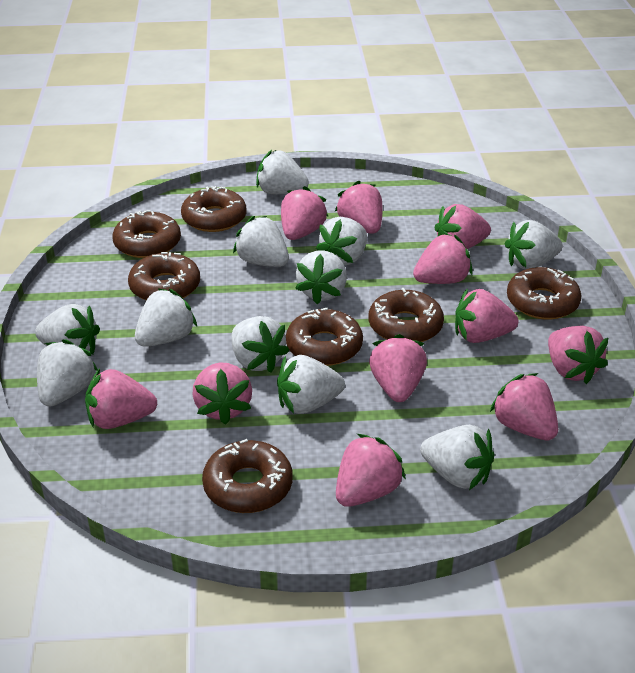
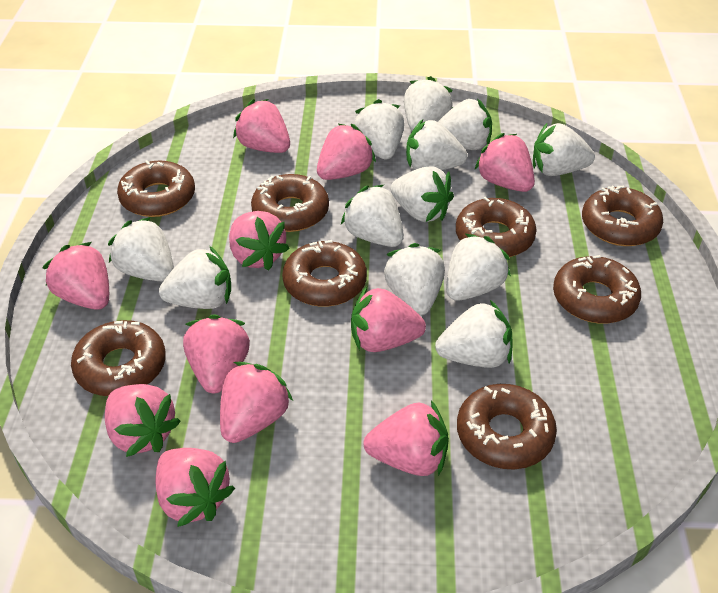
brown donut: [112,210,181,258] [128,252,200,300] [181,186,246,232] [202,439,293,513] [286,308,363,366] [369,288,444,342] [507,267,581,320] = 7 -> [71,320,166,396] [117,160,195,217] [251,174,329,232] [282,240,367,307] [456,197,537,257] [457,384,557,470] [553,255,641,324] [582,186,663,246] = 8
white strawberry: [35,304,100,355] [37,339,98,407] [135,288,197,347] [231,316,290,373] [233,216,289,267] [256,150,309,194] [277,355,345,414] [295,251,347,304] [316,217,367,266] [420,425,494,490] [505,220,563,269] = 11 -> [108,217,174,282] [159,246,231,309] [341,185,404,247] [354,99,404,160] [384,243,445,316] [390,166,454,222] [404,76,453,131] [406,119,467,170] [435,300,513,368] [438,99,492,150] [446,234,511,301] [533,123,595,176] = 12

